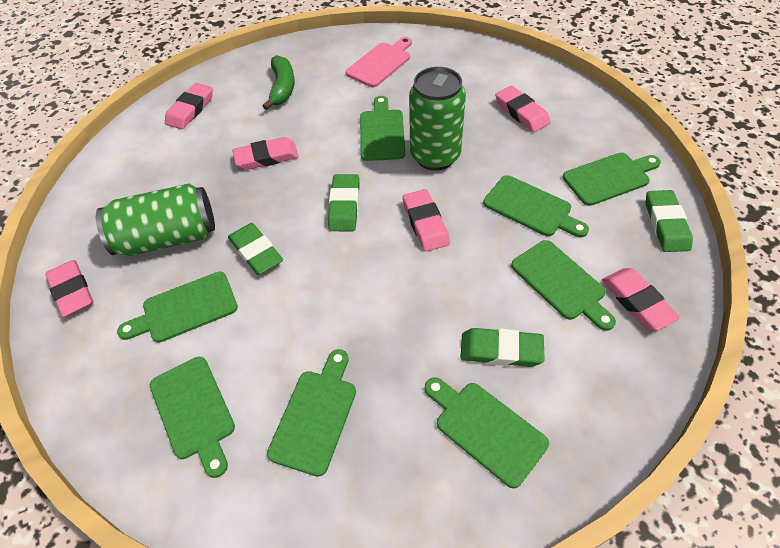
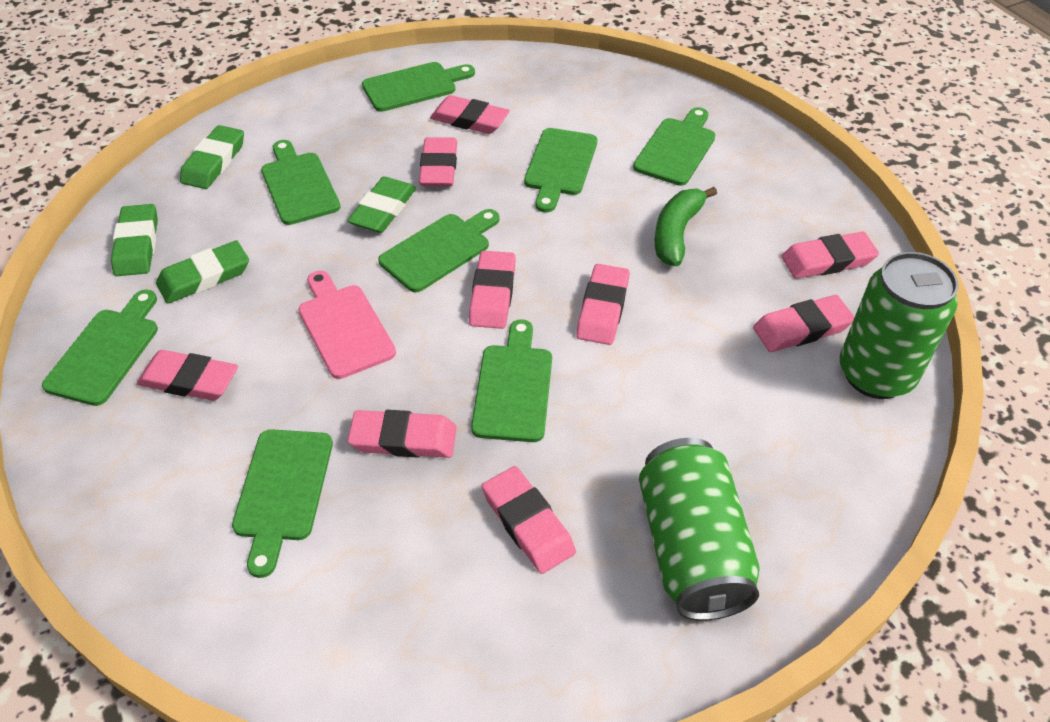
pink eraser: [45,260,93,317] [165,83,213,129] [232,137,299,170] [403,189,450,252] [495,86,551,132] [602,268,680,331] = 6 -> [137,350,238,401] [348,410,457,458] [419,137,457,186] [430,95,510,134] [469,251,516,329] [482,466,576,574] [576,264,630,345] [753,295,855,352] [781,232,879,279] = 9

